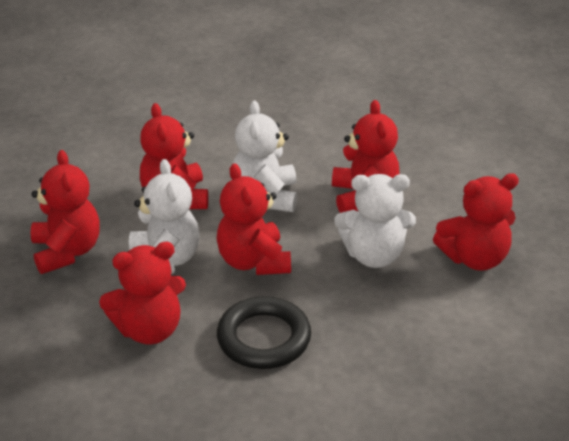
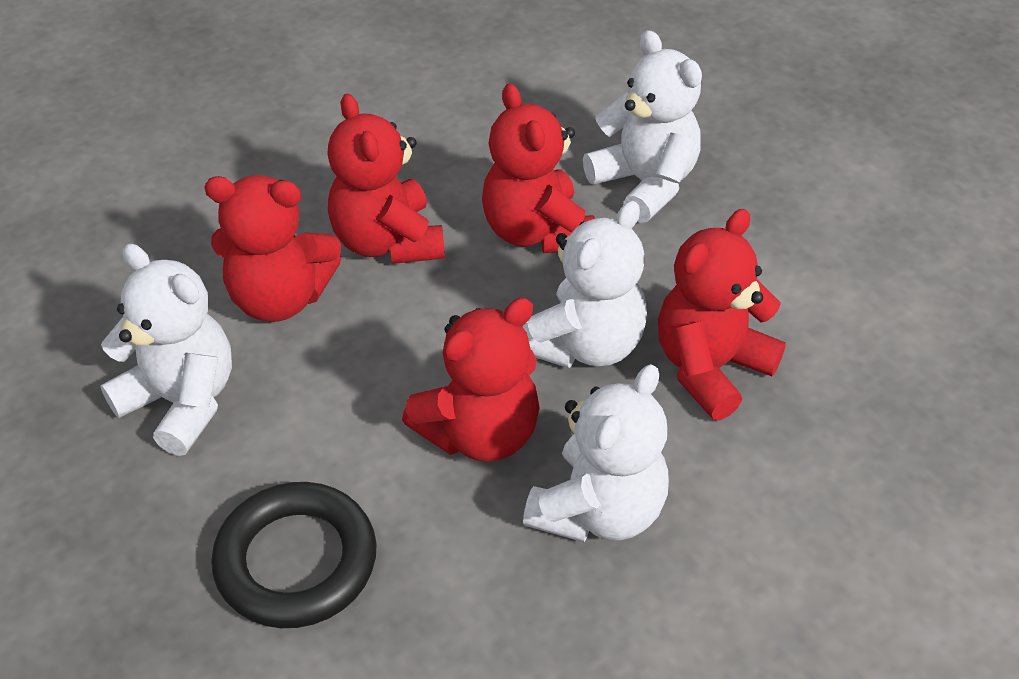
red teddy bear: [31,150,100,274] [99,242,186,345] [140,103,208,209] [217,163,291,275] [332,100,400,213] [433,173,519,271] = 6 -> [204,175,341,322] [328,93,445,264] [402,298,540,462] [482,83,595,253] [658,209,786,420] = 5
white teddy bear: [129,159,200,274] [233,101,297,212] [334,174,416,268] = 3 -> [100,244,232,456] [522,201,647,368] [523,364,669,543] [583,30,702,223] = 4

